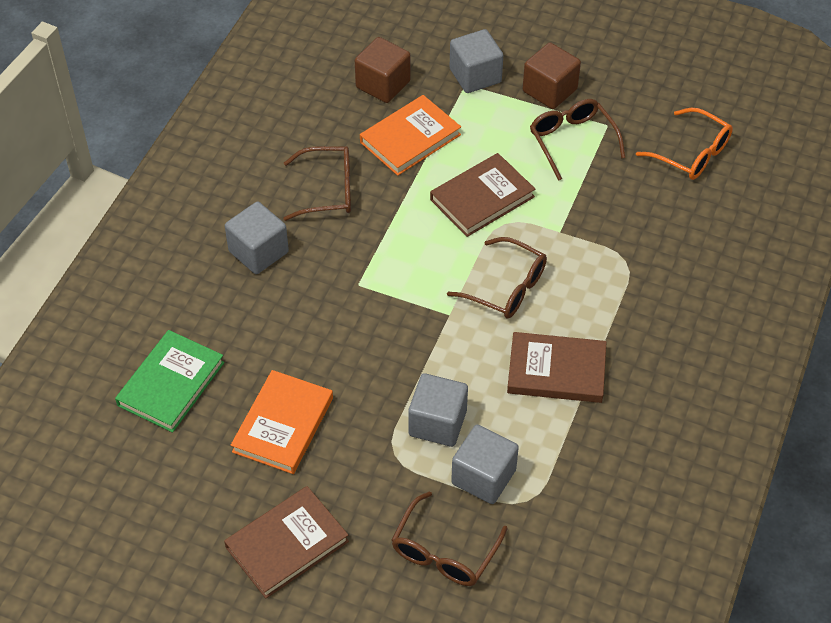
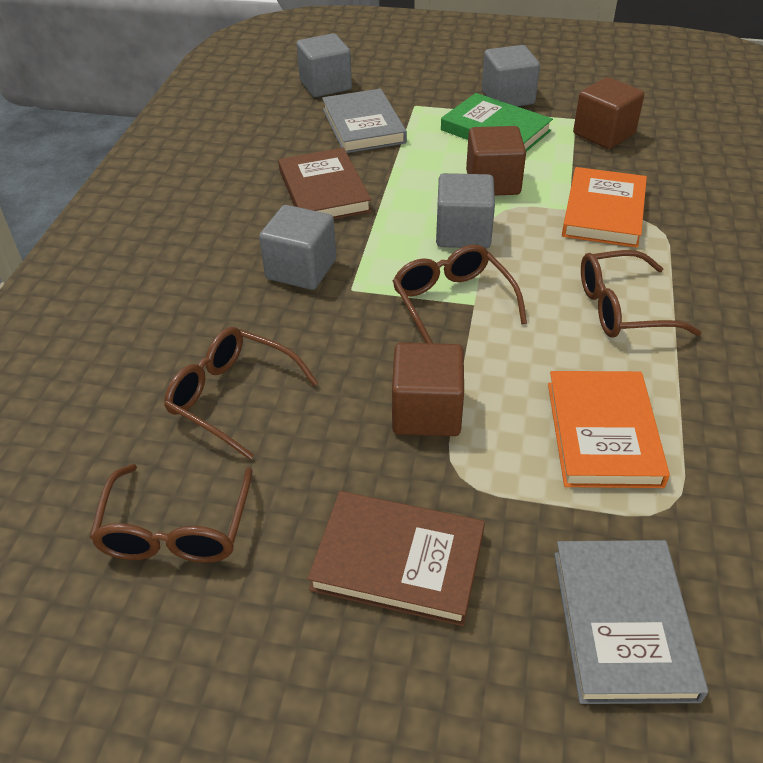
brown book: [224,486,349,598] [430,153,535,237] [507,332,607,403] = 3 -> [278,148,372,219] [307,491,485,626] = 2
brown cube: [355,37,410,103] [523,42,581,109] = 2 -> [392,343,464,436] [466,126,526,195] [573,77,644,149] = 3
grey book: none = 0 -> [322,89,407,153] [554,540,708,704] = 2
orange glasses: [636,107,733,180] = 1 -> none = 0

